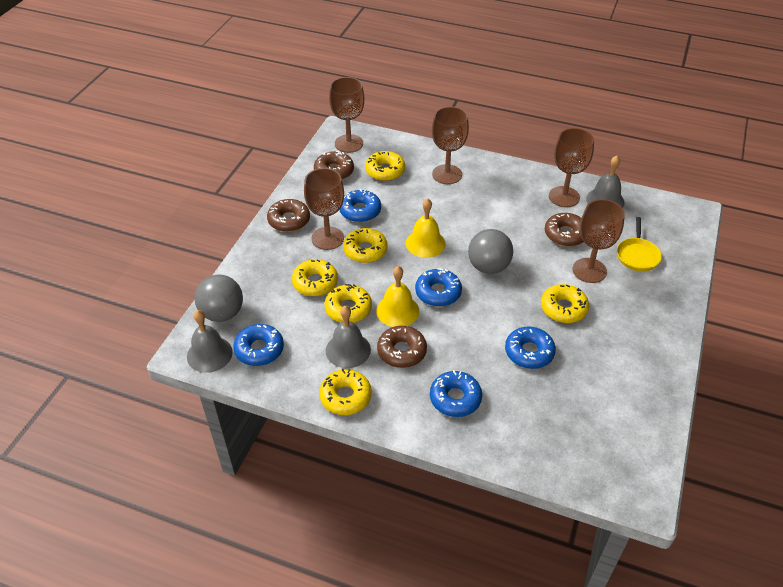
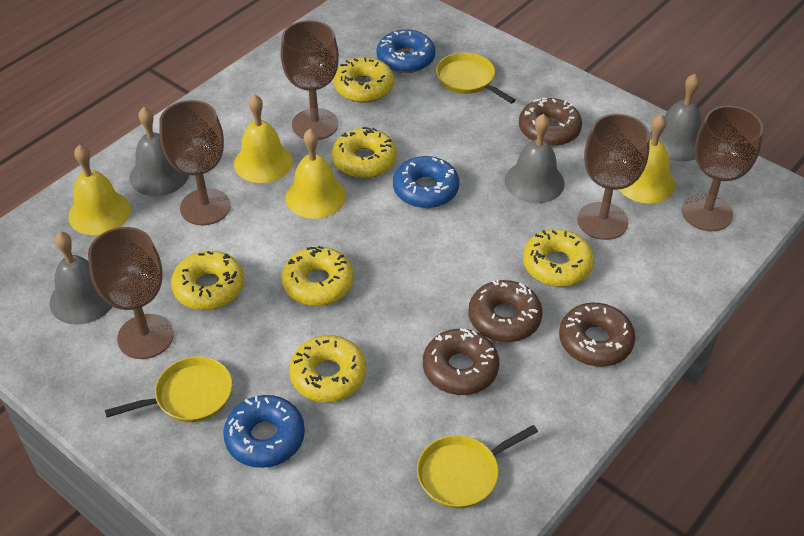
blue donut: [233,324,284,366] [340,189,381,222] [415,268,462,307] [430,370,482,417] [505,327,556,369] = 5 -> [223,395,305,468] [377,29,435,73] [393,156,459,208] = 3
grey ball: [195,275,243,322] [468,229,513,274] = 2 -> none = 0
grey bell: [187,310,233,373] [326,306,371,368] [586,156,625,208] = 3 -> [50,231,113,325] [130,107,189,196] [505,114,565,203] [650,74,702,162] = 4
yellow bell: [376,266,419,327] [406,198,446,258] = 2 -> [68,145,131,235] [234,94,293,183] [286,129,346,219] [619,114,675,204] = 4
yellow pan: [617,217,662,271] = 1 -> [105,356,232,422] [417,425,538,508] [436,52,516,104] = 3

